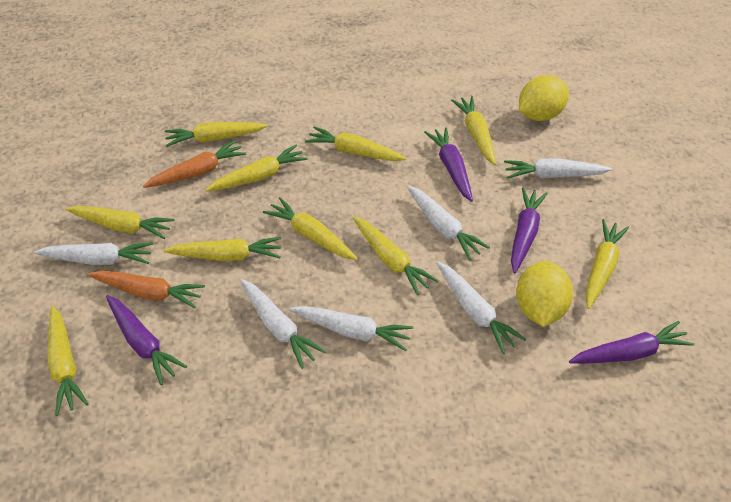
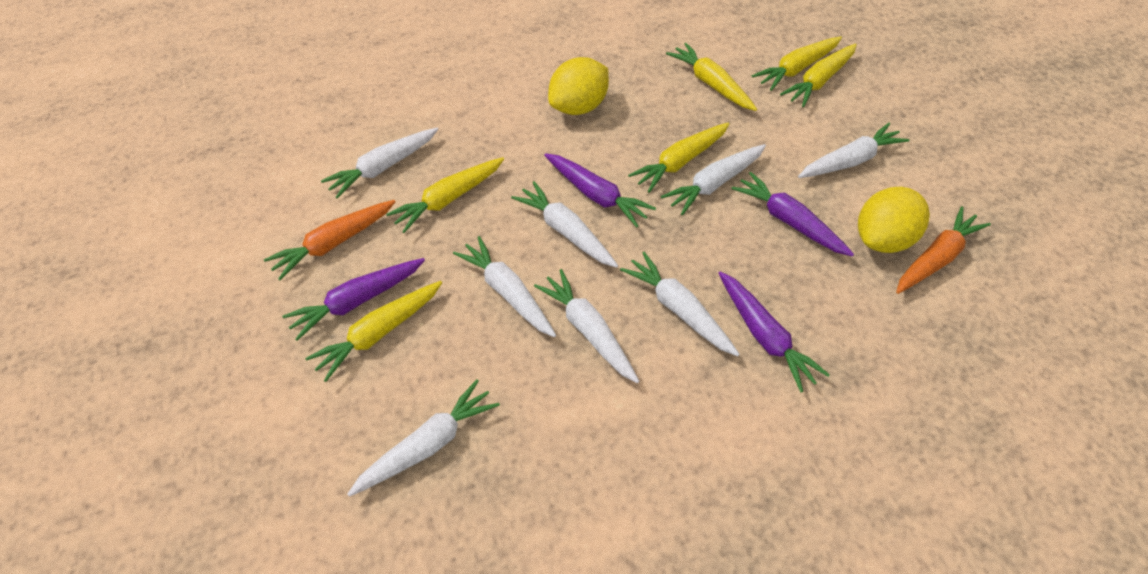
white carrot: [34,242,153,265] [240,279,326,369] [289,306,413,351] [407,185,490,260] [437,262,526,354] [504,158,612,179] = 6 -> [321,128,438,199] [347,379,500,497] [453,236,556,337] [511,181,618,268] [534,269,639,383] [620,252,740,356] [661,144,766,215] [798,123,909,178] = 8
yellow carrot: [47,306,88,416] [65,206,174,239] [163,237,281,261] [165,122,268,147] [205,144,308,192] [263,197,358,260] [305,126,407,161] [353,217,439,295] [451,96,496,165] [585,219,629,309] = 10 -> [305,281,442,382] [386,157,504,233] [628,122,730,193] [666,43,757,111] [752,36,842,91] [780,44,857,108] = 6

